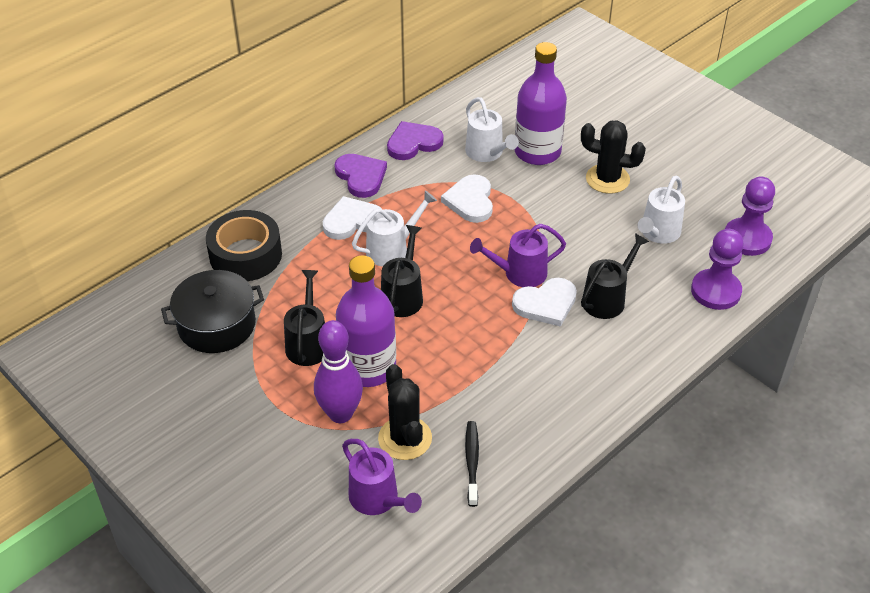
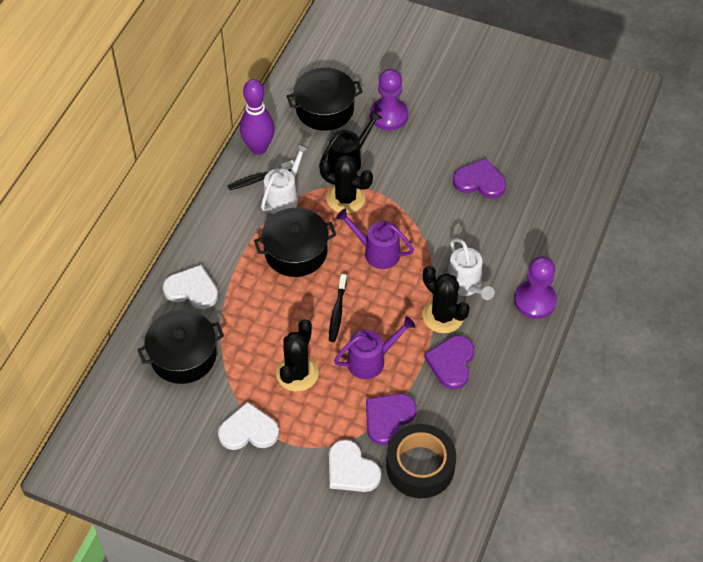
black cactus: [378,364,432,460] [581,120,646,194] = 2 -> [276,319,319,392] [319,154,373,214] [423,266,470,333] = 3
black pot: [161,270,264,353] = 1 -> [137,310,224,384] [254,208,336,277] [287,68,363,131] = 3
black toothbrush: [465,421,479,507] = 1 -> [228,160,294,190] [329,274,347,342] = 2
black watering can: [284,270,325,366] [381,225,423,317] [581,233,649,319] = 3 -> [320,111,382,172] = 1
purple bottle: [336,255,396,387] [515,42,567,165] = 2 -> none = 0
purple heart: [334,154,387,198] [387,121,444,160] = 2 -> [366,393,417,445] [424,336,474,389] [453,158,506,198] = 3
white watering can: [352,191,437,267] [465,97,519,162] [638,176,685,244] = 3 -> [261,143,309,214] [447,238,494,300] = 2

